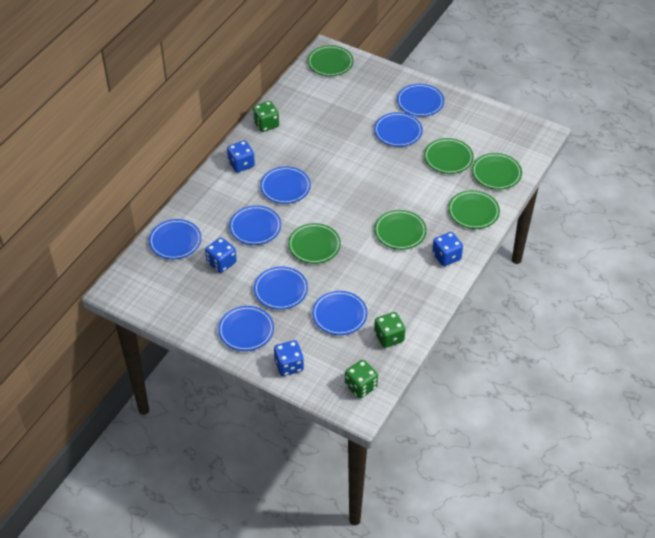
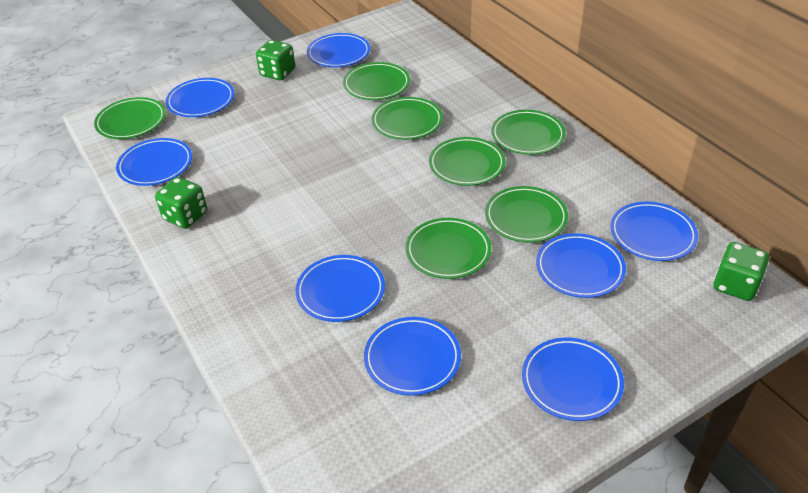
blue dice: [205,237,237,273] [227,140,255,173] [274,340,304,376] [432,232,463,266] = 4 -> none = 0
green plate: [288,223,341,264] [308,45,354,76] [374,210,427,250] [424,138,474,174] [448,190,500,229] [472,153,522,190] = 6 -> [94,97,166,139] [343,62,410,100] [372,97,443,140] [406,218,491,279] [429,137,506,186] [485,186,568,243] [491,110,566,155] = 7

